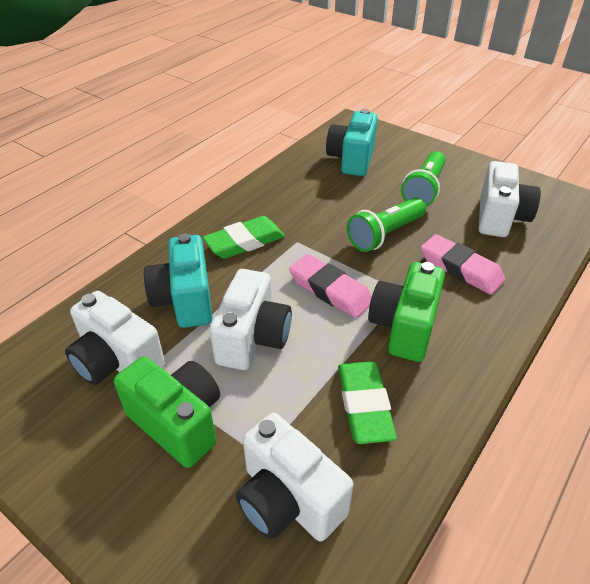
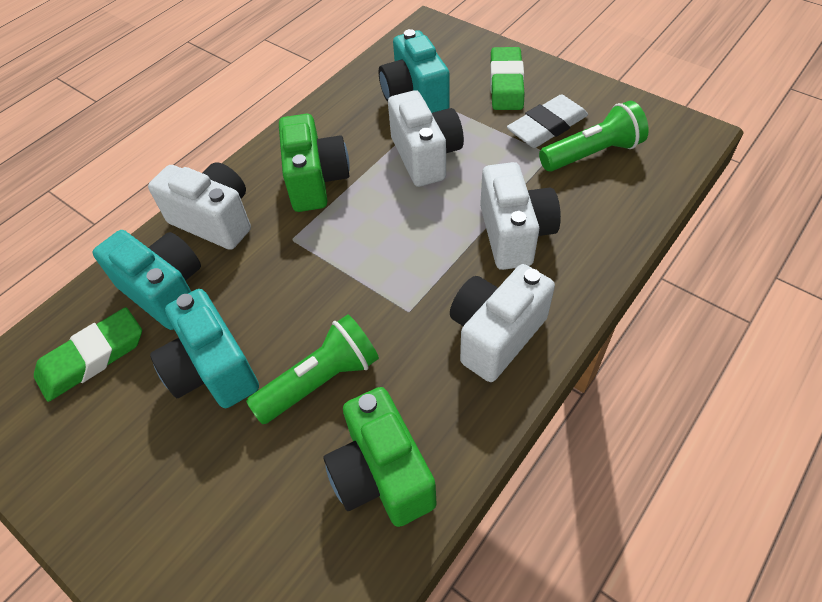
pink eraser: [289,254,372,318] [421,234,505,295] = 2 -> none = 0
turquoise camera: [144,233,213,328] [326,109,378,176] = 2 -> [92,230,201,330] [150,289,259,408] [379,29,450,113] = 3
white eraser: none = 0 -> [507,94,588,148] = 1

